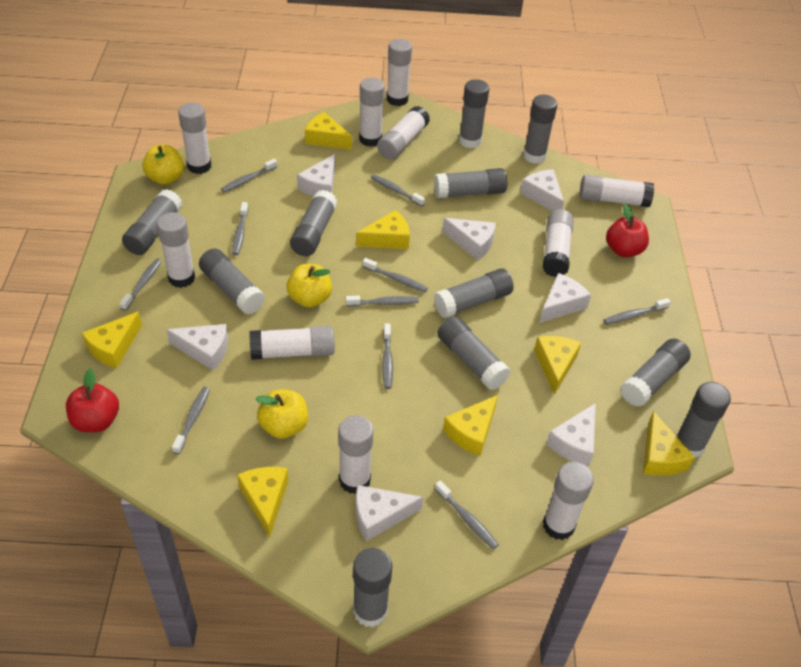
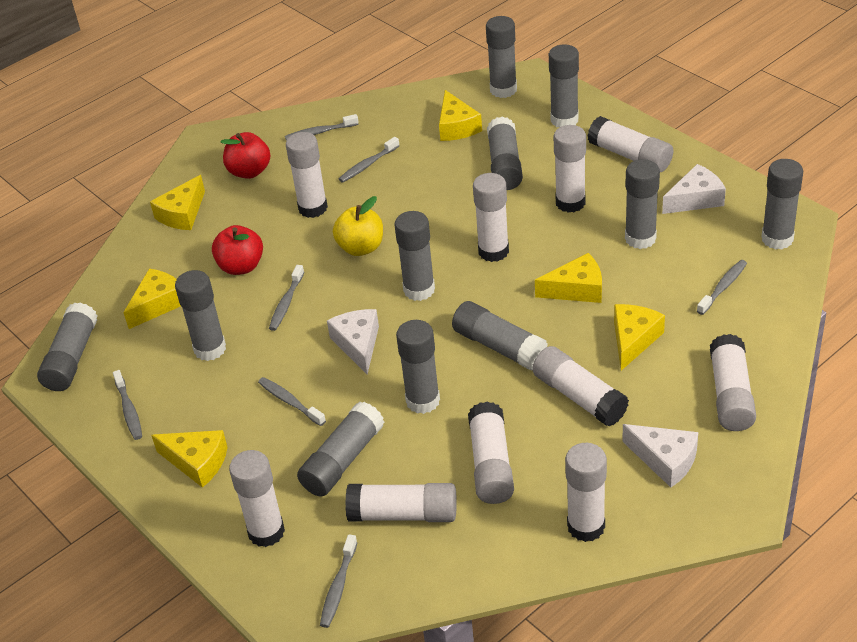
grey toothbrush: [120,258,162,311] [172,387,210,454] [221,159,278,192] [232,202,248,255] [346,295,419,306] [363,258,428,292] [371,174,425,207] [382,324,393,389] [435,480,499,549] [604,298,671,325] = 10 -> [113,370,142,440] [258,377,326,426] [269,265,304,331] [285,114,359,141] [320,534,358,628] [339,137,400,182] [697,260,747,315] = 7
white cheese: [166,324,228,370] [297,154,335,196] [356,485,423,541] [442,218,496,260] [520,169,564,211] [539,273,591,323] [546,403,596,466] = 7 -> [327,309,379,375] [622,424,698,487] [662,164,726,214] = 3
yellow apple: [142,145,184,185] [256,389,308,439] [287,264,332,308] = 3 -> [333,196,383,256] = 1
yellow cheese: [82,311,142,368] [237,467,289,538] [305,112,352,150] [356,210,410,249] [443,395,498,456] [534,336,581,395] [643,411,695,476] = 7 -> [123,268,181,329] [150,175,205,230] [151,430,228,488] [439,90,482,141] [535,253,602,303] [614,304,665,371] = 6

